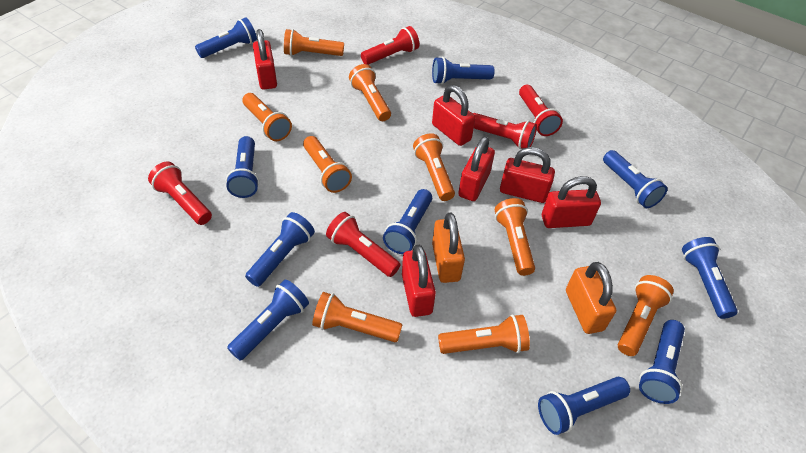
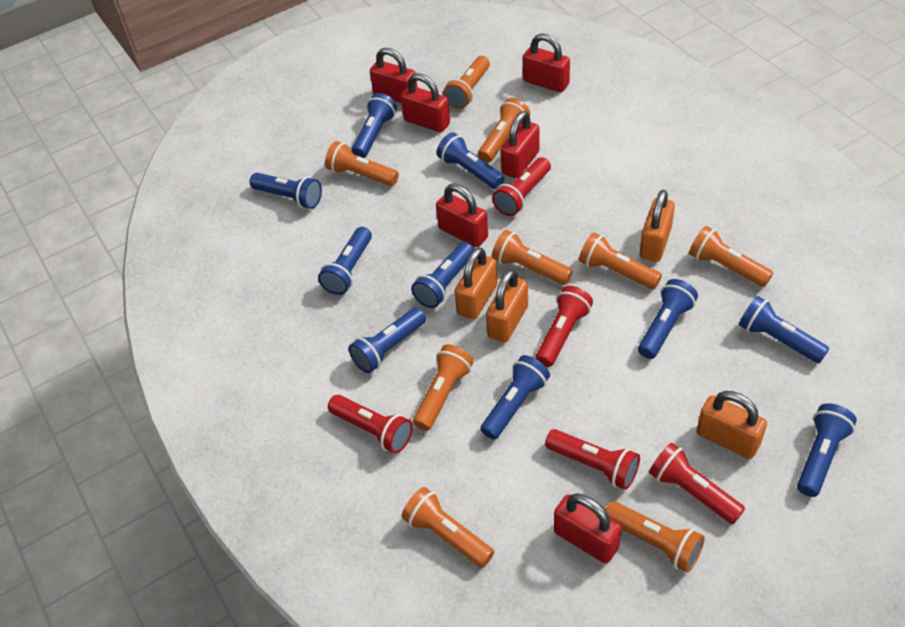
orange padlock: [432,213,465,283] [566,262,616,334] = 2 -> [455,247,498,320] [486,269,528,343] [640,190,675,262] [697,391,767,459] = 4

